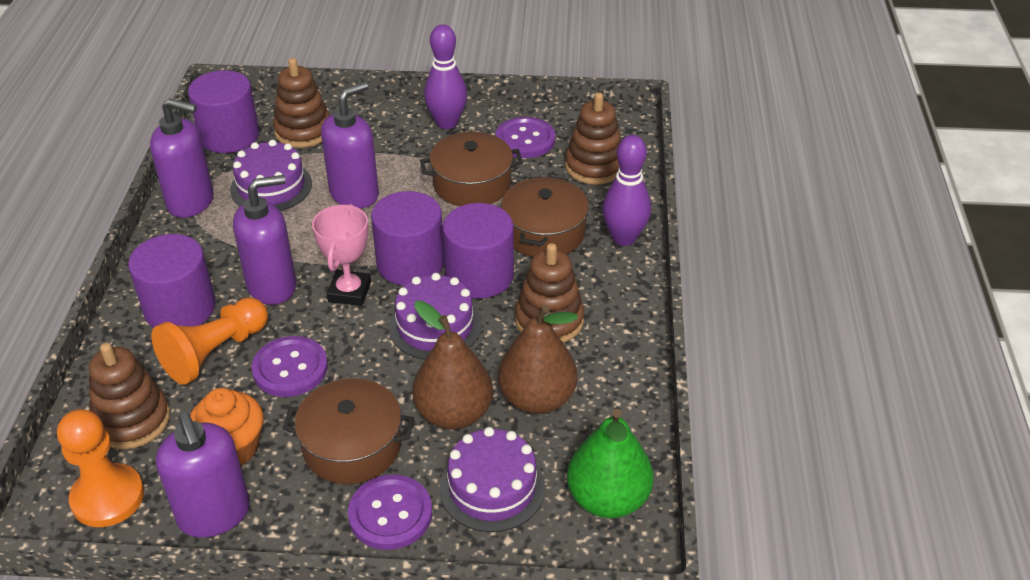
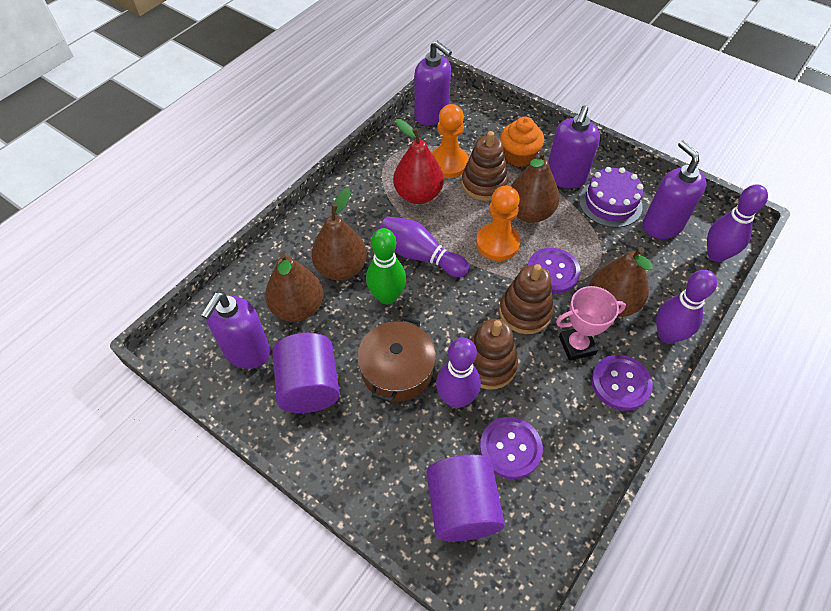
brown pear: [412,301,493,429] [498,305,578,414] = 2 -> [265,252,324,322] [311,188,367,280] [511,151,559,223] [590,247,653,317] = 4
brown pot: [283,378,414,484] [420,132,523,206] [501,176,589,257] = 3 -> [357,317,436,402] = 1
brown stacking toy: [89,343,170,449] [273,58,330,148] [515,243,584,343] [565,92,621,185] = 4 -> [462,131,508,201] [471,319,518,389] [499,264,554,334] = 3
green bowling pin: none = 0 -> [366,228,406,304] = 1
green pear: [567,409,654,518] = 1 -> none = 0
purple bowling pin: [424,24,467,129] [602,135,651,246] = 2 -> [379,216,469,277] [436,338,481,408] [656,270,717,344] [707,184,768,262] = 4
purple cake: [230,140,312,211] [389,273,481,360] [440,427,545,532] = 3 -> [579,167,643,228] = 1
purple cylinder: [128,234,215,328] [188,70,259,153] [371,191,444,285] [442,203,514,299] = 4 -> [272,332,340,413] [427,454,505,542] = 2
red pear: none = 0 -> [393,119,444,204] = 1

